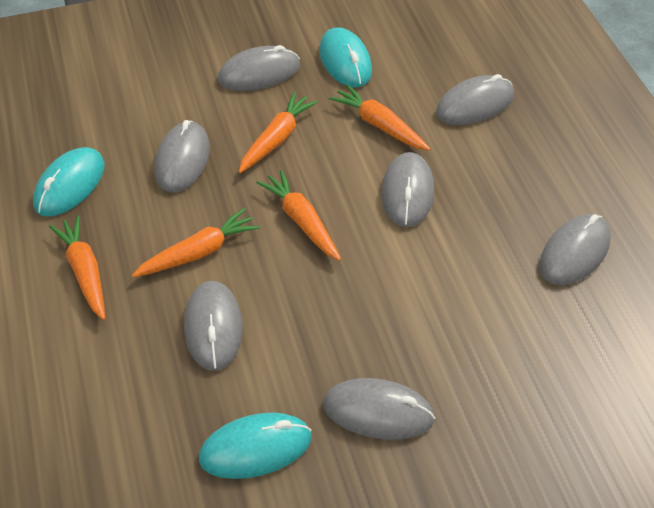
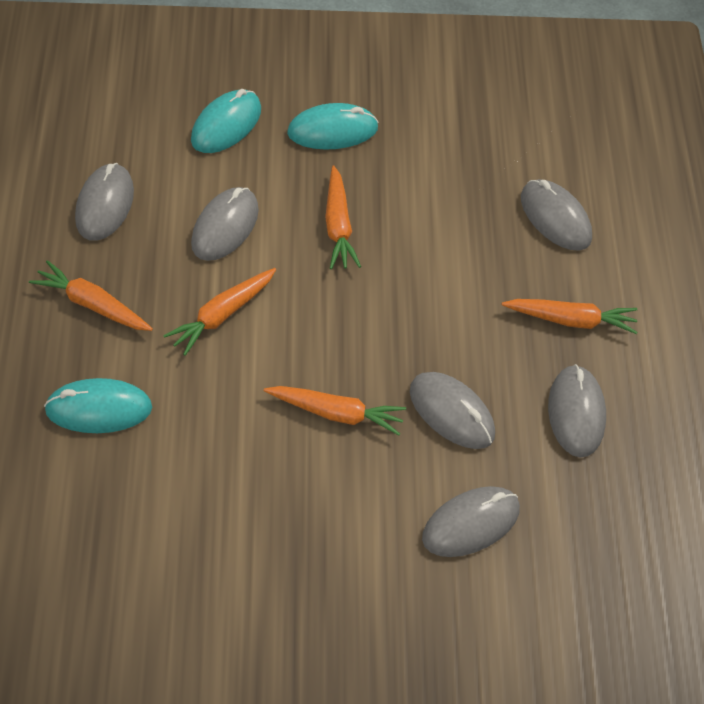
grey mouse: [155,120,210,192] [184,281,243,371] [218,45,300,91] [323,378,435,440] [382,152,434,227] [436,74,514,125] [539,214,611,285] = 7 -> [75,163,134,241] [191,187,259,261] [410,372,495,449] [422,486,520,557] [521,179,592,251] [548,364,606,458] = 6

